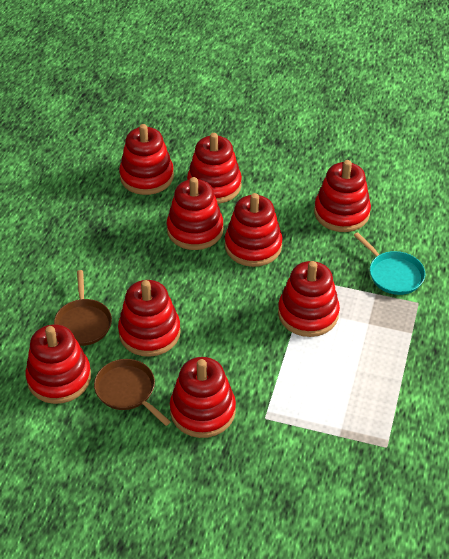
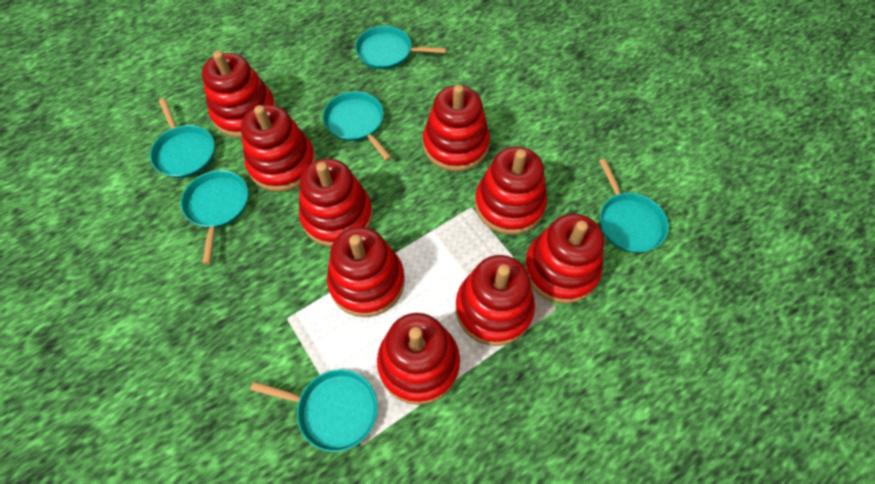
brown pan: [54,270,112,346] [94,359,171,426] = 2 -> none = 0
turquoise pan: [354,232,425,295] = 1 -> [150,98,215,178] [181,170,248,264] [250,369,378,452] [323,91,391,161] [355,26,446,70] [599,159,669,253] = 6

